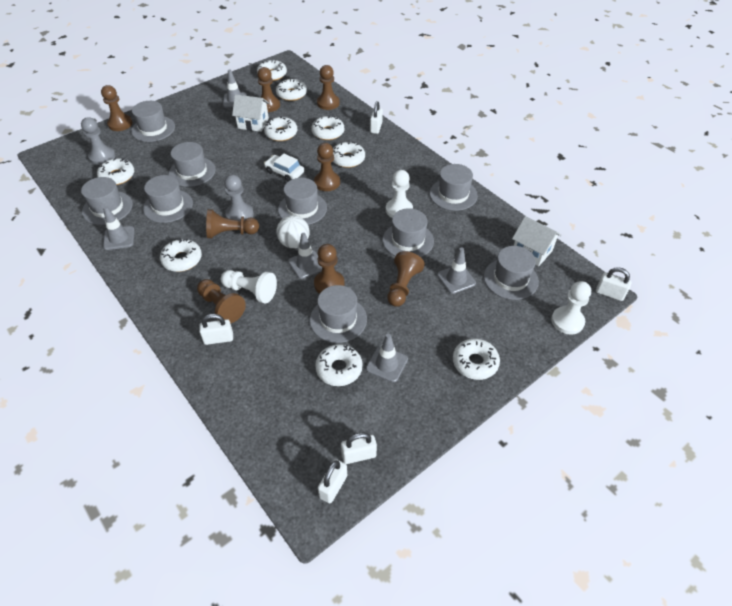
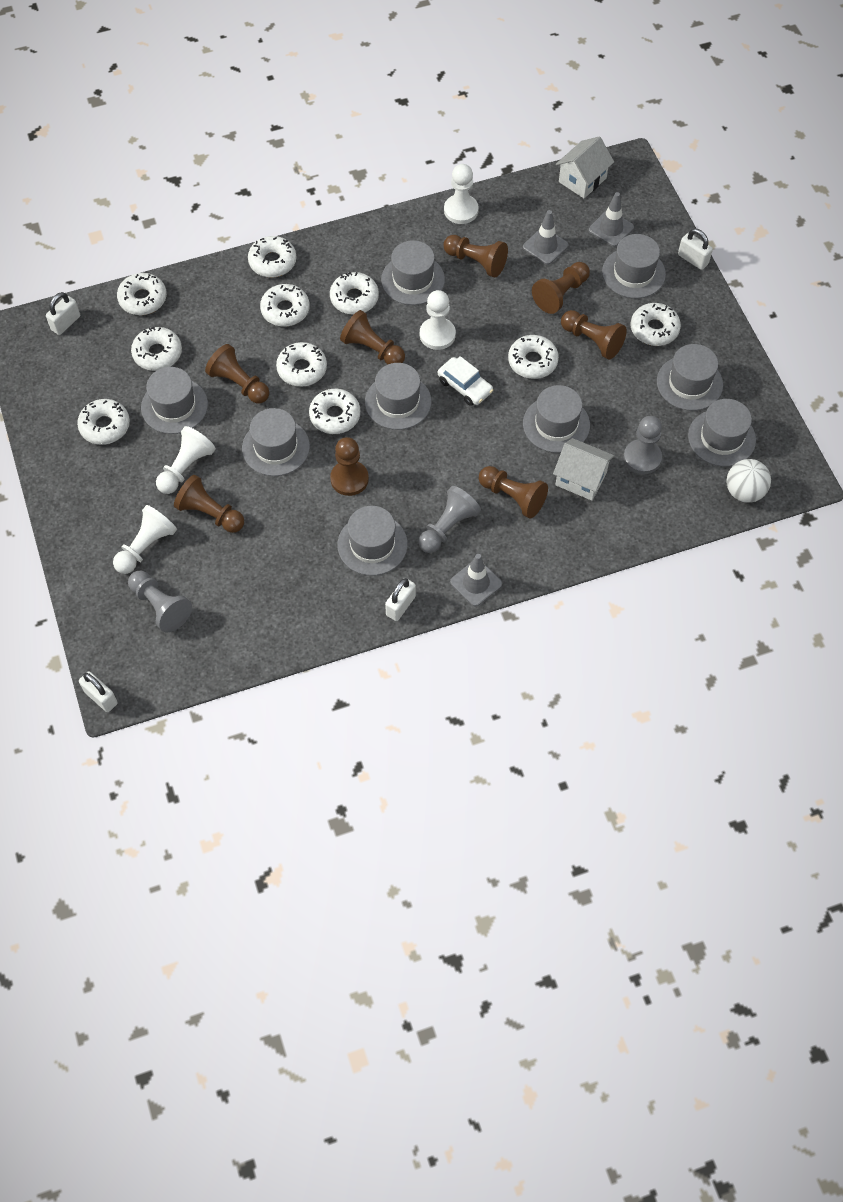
grey pawn: [81,117,115,165] [224,175,254,221] = 2 -> [128,571,192,632] [418,486,481,553] [623,416,662,474] = 3
grey traffic cone: [103,206,135,250] [223,69,247,108] [288,233,322,279] [366,334,408,382] [437,247,476,294] = 5 -> [450,554,502,606] [523,210,568,265] [589,192,634,247] = 3
white donut: [97,158,134,185] [160,238,202,272] [257,60,287,81] [264,116,297,141] [276,79,307,101] [311,115,344,140] [315,344,363,386] [333,141,365,168] [453,338,500,380] = 9 -> [77,399,130,445] [117,273,167,315] [131,327,182,371] [248,236,296,277] [260,284,310,327] [276,342,327,387] [309,389,360,434] [330,272,379,315] [508,335,559,379] [631,303,681,346] = 10
white padlock: [199,314,233,345] [318,459,347,503] [341,432,377,464] [370,101,383,134] [596,267,631,301] = 5 -> [46,292,80,335] [79,671,118,712] [385,578,416,621] [678,229,713,270] = 4
white pawn: [221,270,277,304] [386,170,413,218] [551,281,591,335] = 3 -> [113,505,177,574] [156,426,216,494] [420,290,456,350] [444,164,479,224] = 4

